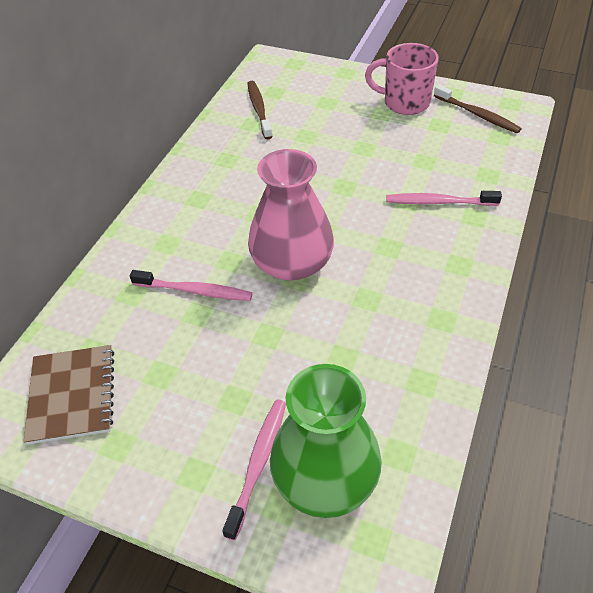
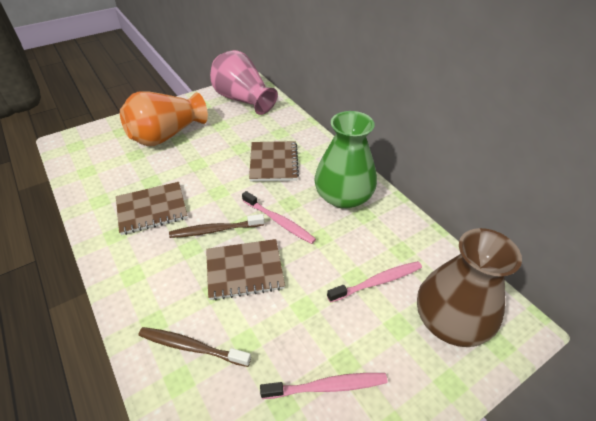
brown notebook: [24,345,114,445] = 1 -> [116,182,188,235] [206,239,285,301] [249,141,299,181] = 3
brown vase: none = 0 -> [417,228,522,347] = 1
orange vase: none = 0 -> [120,91,208,146] = 1
pink mug: [365,43,439,115] = 1 -> none = 0

